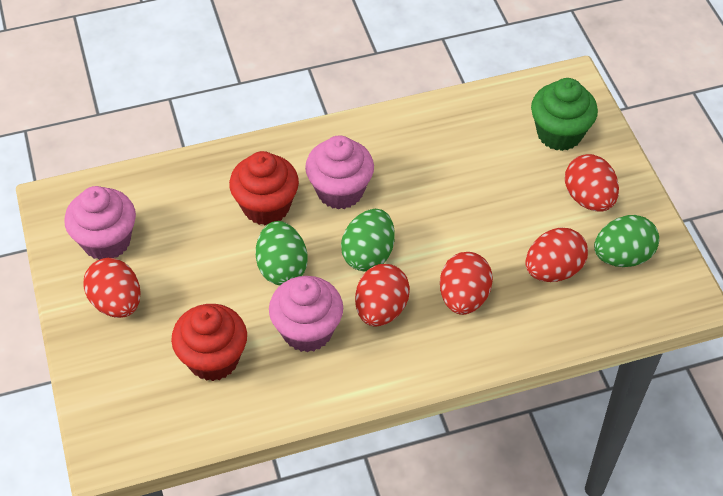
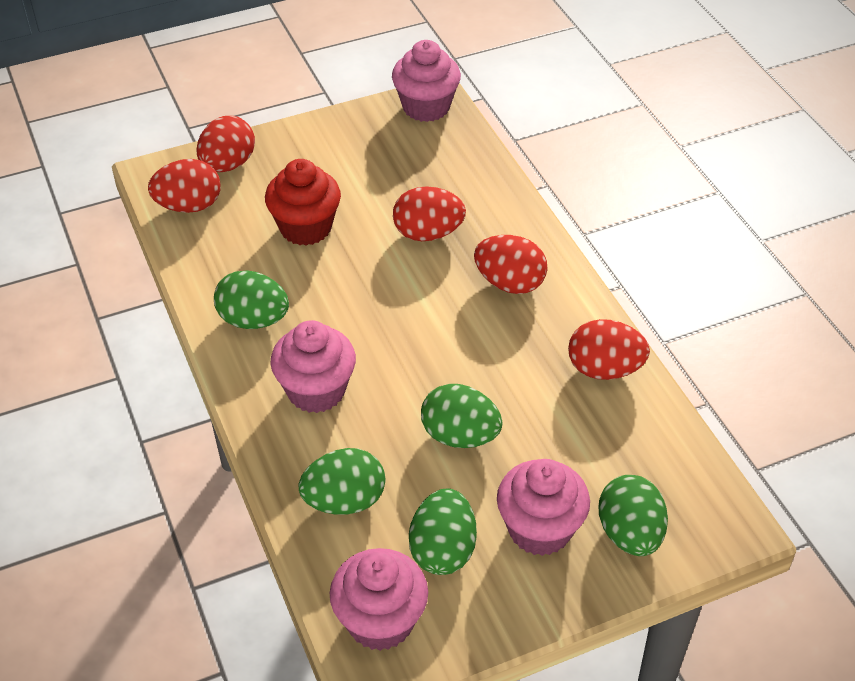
green cupcake: [531,78,598,151] = 1 -> none = 0
green egg: [256,221,308,285] [341,209,395,272] [594,215,659,267] = 3 -> [214,270,289,329] [299,448,385,515] [409,488,477,575] [421,384,502,448] [599,475,668,556] = 5
pink cupcake: [64,186,136,260] [269,276,343,352] [305,135,374,209] = 3 -> [270,320,356,413] [330,548,428,651] [392,40,461,122] [497,459,590,556] = 4
red cupcake: [171,304,247,381] [229,151,299,225] = 2 -> [265,159,341,245] = 1

